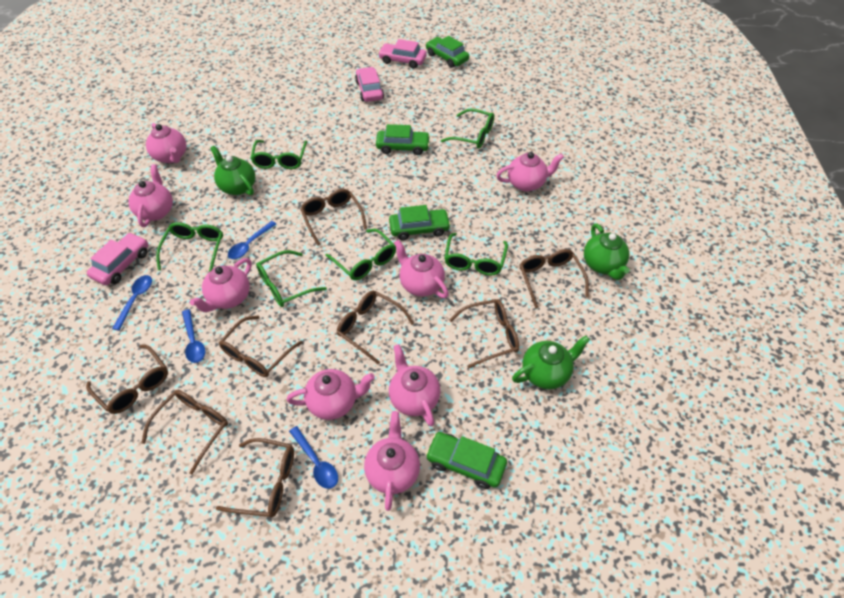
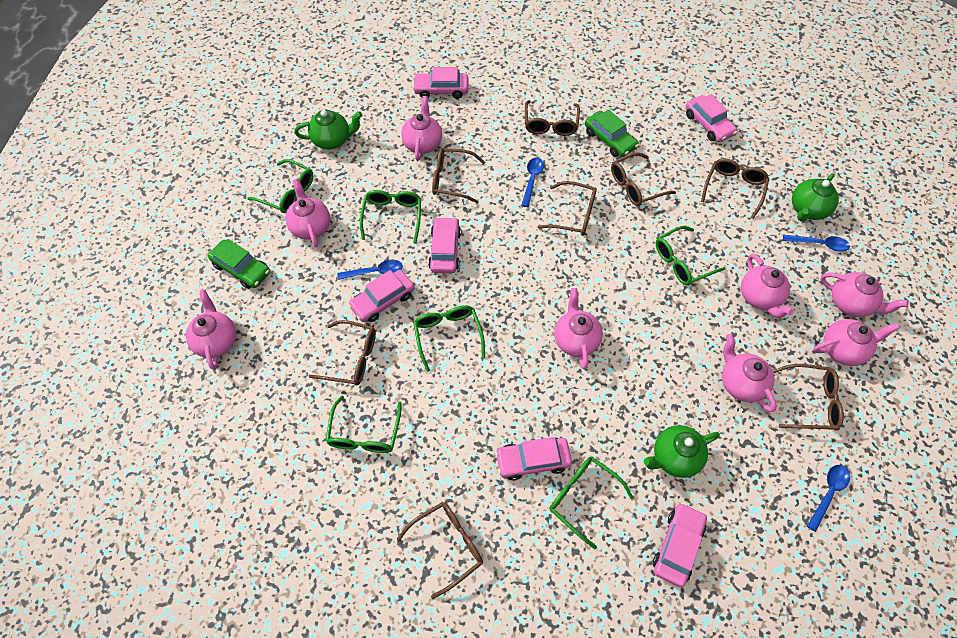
green car: [376,124,430,155] [389,205,451,240] [426,36,469,68] [426,432,507,489] = 4 -> [208,239,270,289] [585,109,639,157] = 2
pink car: [87,233,148,285] [355,67,384,102] [378,39,427,68] = 3 -> [348,270,415,322] [413,67,468,99] [428,217,461,273] [495,437,572,481] [653,503,707,587] [685,94,737,142] = 6

